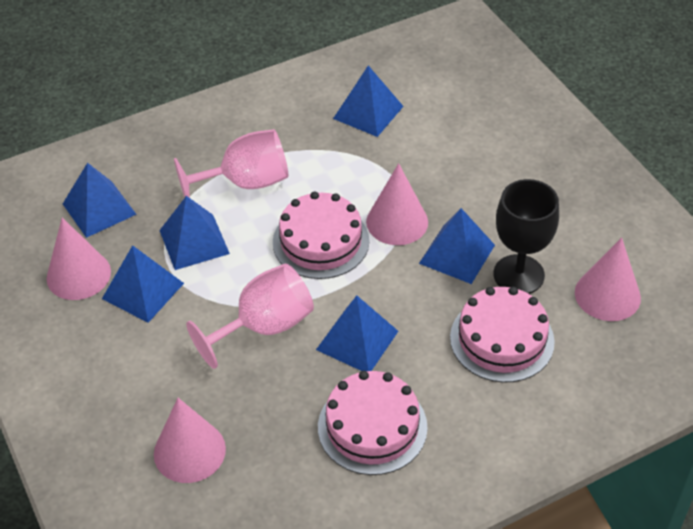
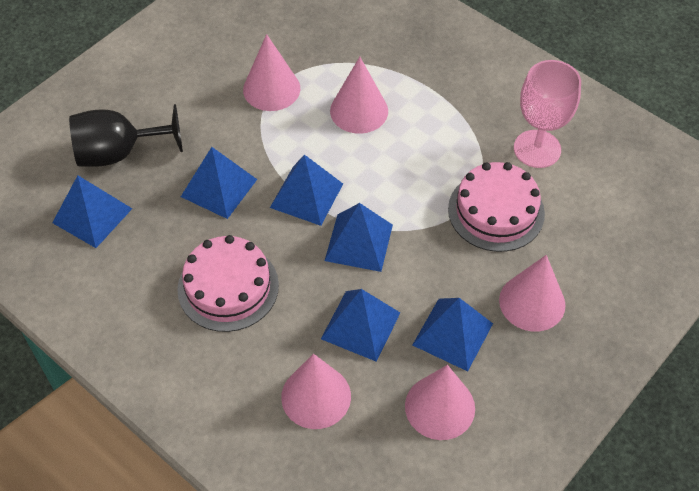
pink cake: [273,192,369,279] [318,371,428,475] [450,287,555,383] = 3 -> [177,235,279,332] [448,162,545,252] = 2
pink cone: [47,218,111,300] [154,398,226,483] [366,163,428,245] [575,237,641,321] = 4 -> [243,34,300,111] [281,354,351,429] [330,57,388,134] [405,365,475,440] [499,255,566,332] = 5
pink goblet: [174,129,288,198] [186,263,314,369] = 2 -> [514,60,581,168] = 1

